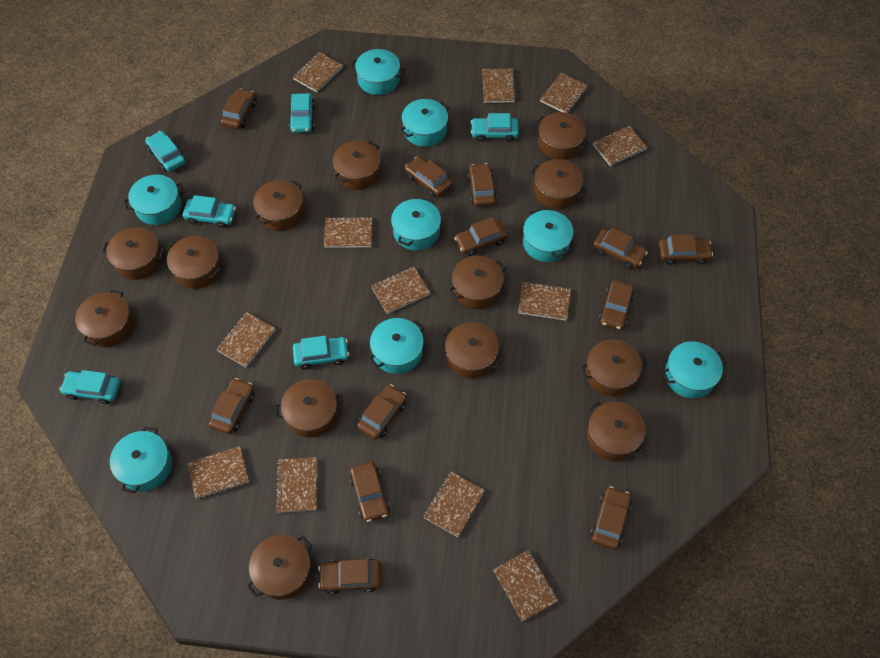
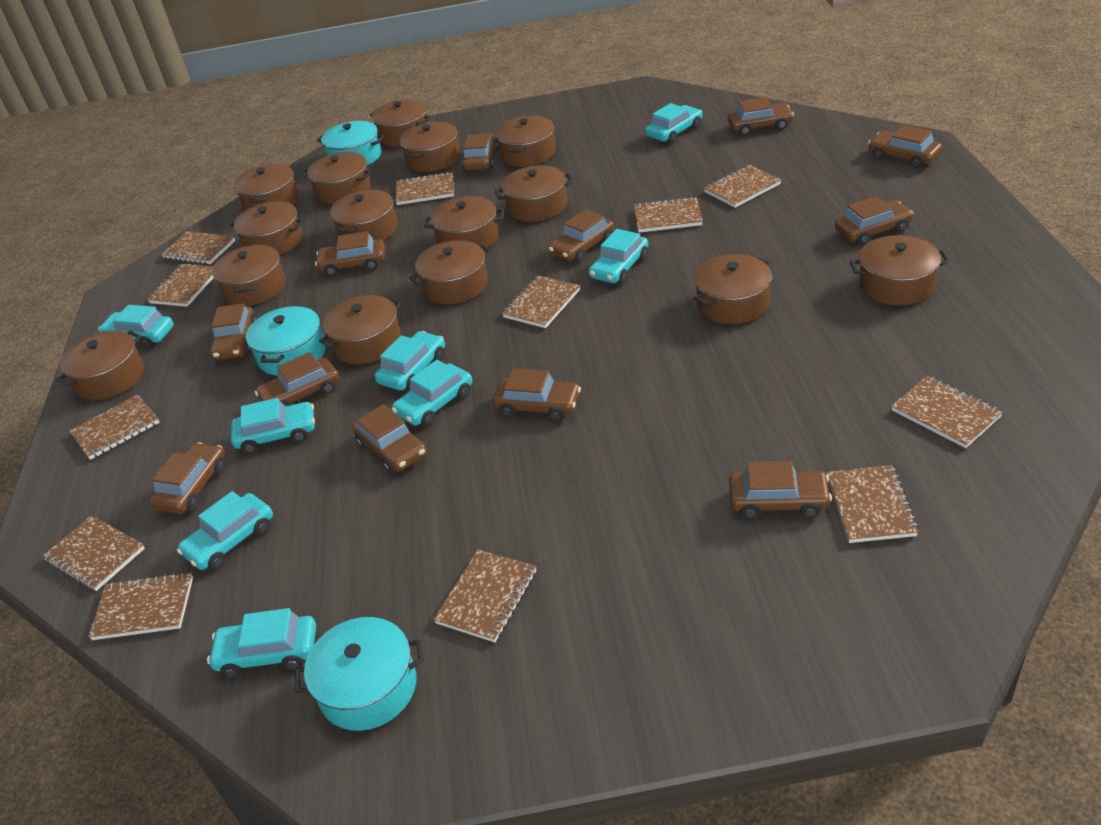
brown pot: [75,289,134,347] [102,227,165,280] [167,236,221,289] [247,535,312,600] [253,180,304,231] [275,379,343,438] [333,141,381,190] [442,322,503,379] [449,256,506,309] [530,159,587,209] [535,112,589,160] [581,339,647,396] [587,401,646,461] = 13 -> [56,330,144,400] [212,245,286,306] [230,201,304,255] [234,164,299,211] [305,152,372,204] [319,295,402,364] [330,190,398,241] [370,99,431,147] [400,122,460,172] [409,240,492,304] [424,196,504,250] [495,116,556,167] [495,165,574,222] [693,254,772,324] [850,235,950,305] = 15
turquoise car: [59,370,121,404] [145,131,186,172] [183,195,236,228] [289,93,315,133] [293,336,349,370] [471,113,519,142] = 6 -> [98,305,174,348] [177,491,273,570] [207,608,316,678] [231,398,315,454] [375,331,445,391] [392,360,472,426] [589,229,648,284] [645,103,703,144] = 8
turquoise pot: [110,426,172,493] [124,175,184,225] [350,49,405,95] [369,318,425,374] [391,197,441,250] [400,99,449,147] [523,208,573,262] [662,341,727,398] = 8 -> [246,306,326,376] [295,617,424,731] [317,121,384,166] = 3

